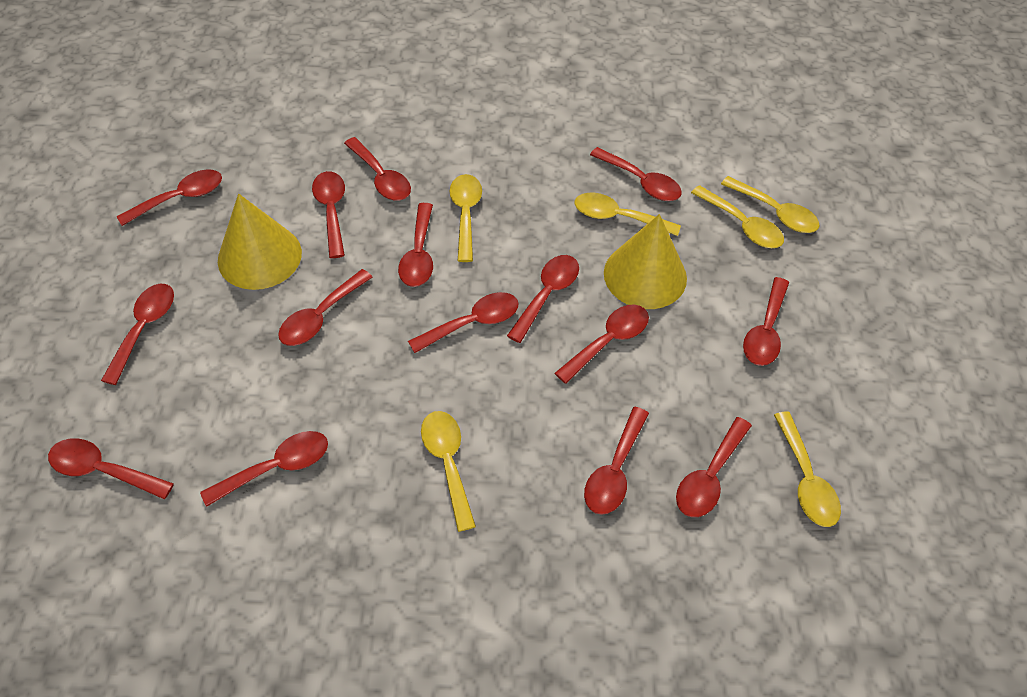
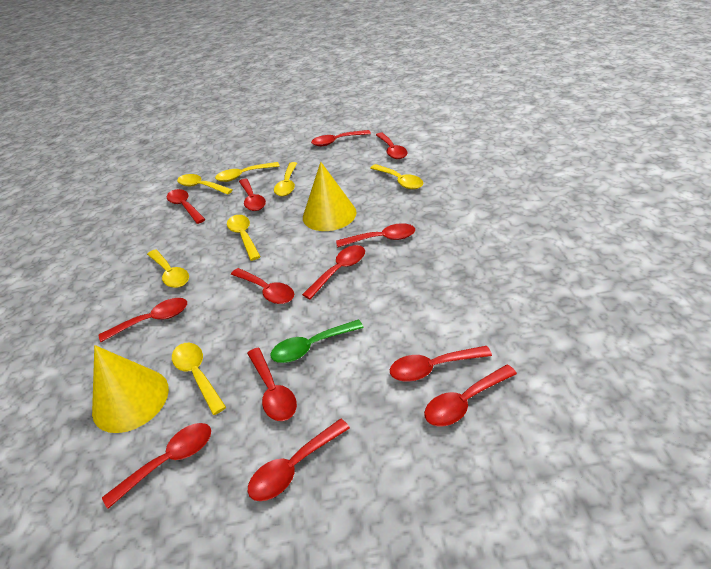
green spoon: none = 0 -> [270,319,364,363] = 1
red spoon: [48,438,174,499] [101,284,174,385] [116,169,222,226] [200,431,328,507] [278,269,372,346] [312,171,345,258] [344,137,411,201] [398,203,433,287] [408,292,519,353] [507,255,579,343] [555,304,649,384] [584,407,649,515] [590,147,682,201] [676,417,752,517] [743,277,789,366] = 15 -> [99,298,187,342] [102,423,211,509] [167,189,205,224] [231,268,294,304] [239,179,266,211] [247,348,297,421] [248,419,350,501] [302,245,365,299] [311,130,371,146] [336,223,415,248] [376,132,407,159] [390,346,492,382] [424,364,517,426] = 13
yellow spoon: [421,411,476,532] [450,174,482,262] [574,193,681,236] [691,185,784,248] [721,176,819,233] [774,411,841,527] = 6 -> [147,249,189,288] [172,343,226,415] [177,174,233,195] [215,162,279,182] [227,215,261,261] [274,162,297,196] [370,164,423,189] = 7

